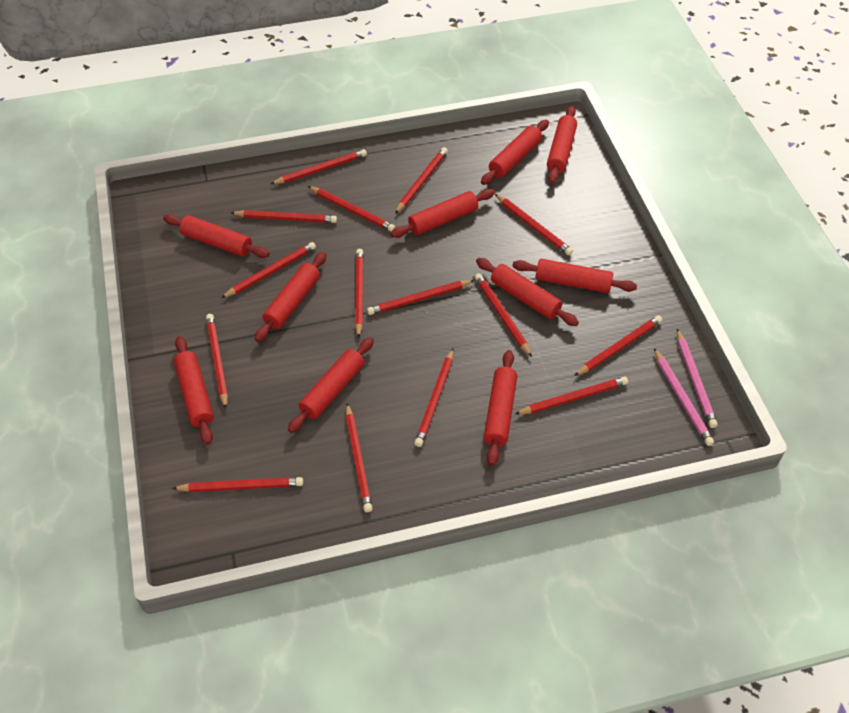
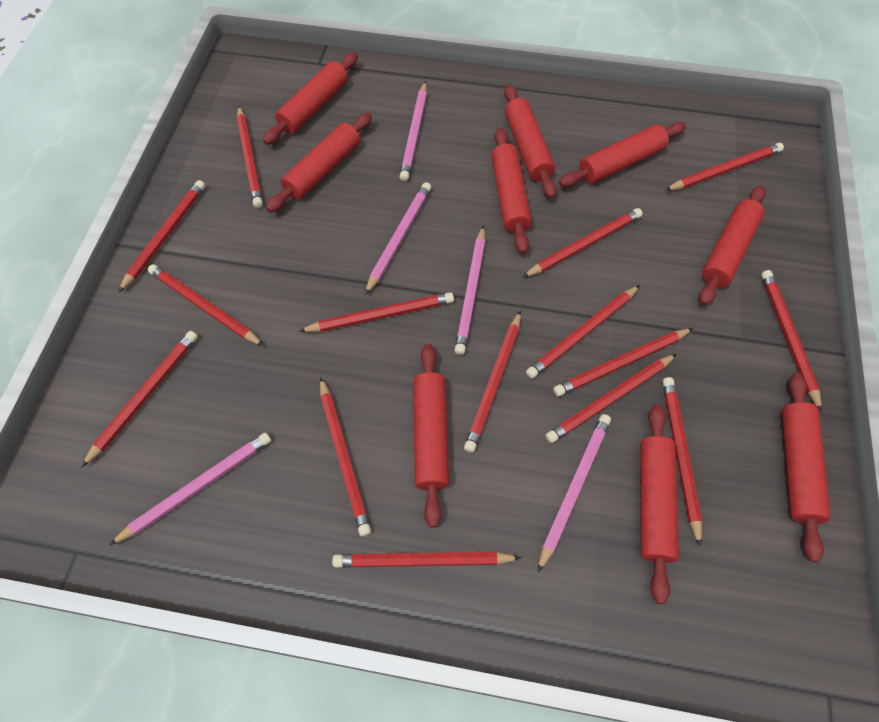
pink pencil: [654,348,714,446] [677,329,718,428] = 2 -> [110,432,271,545] [365,182,431,295] [400,81,427,181] [454,225,485,355] [538,414,611,572] = 5
red rolling pin: [163,214,270,258] [174,336,214,445] [255,252,326,342] [288,337,374,433] [390,189,495,238] [476,258,579,326] [481,119,549,185] [484,350,517,466] [512,259,637,293] [547,106,577,184] = 10 -> [263,53,358,145] [266,113,372,213] [413,344,449,528] [491,128,532,254] [504,85,557,199] [559,122,686,187] [640,404,679,604] [699,185,766,306] [782,373,831,563] = 9

